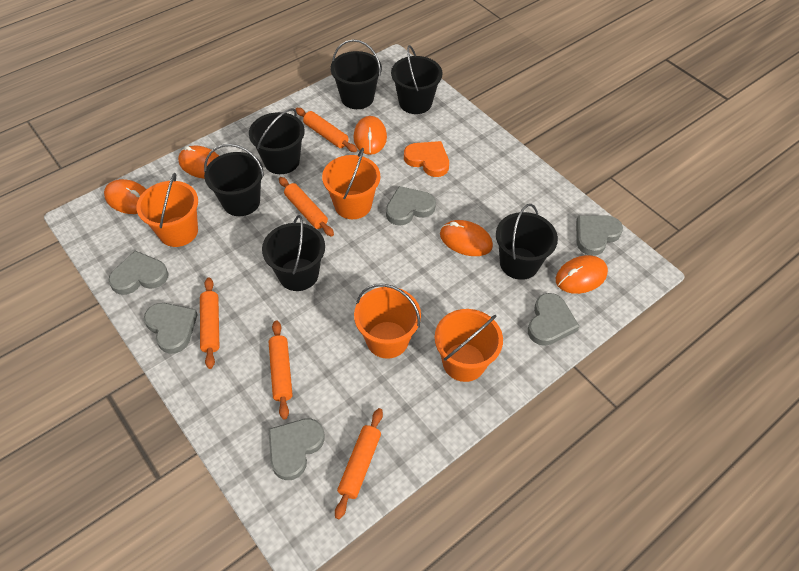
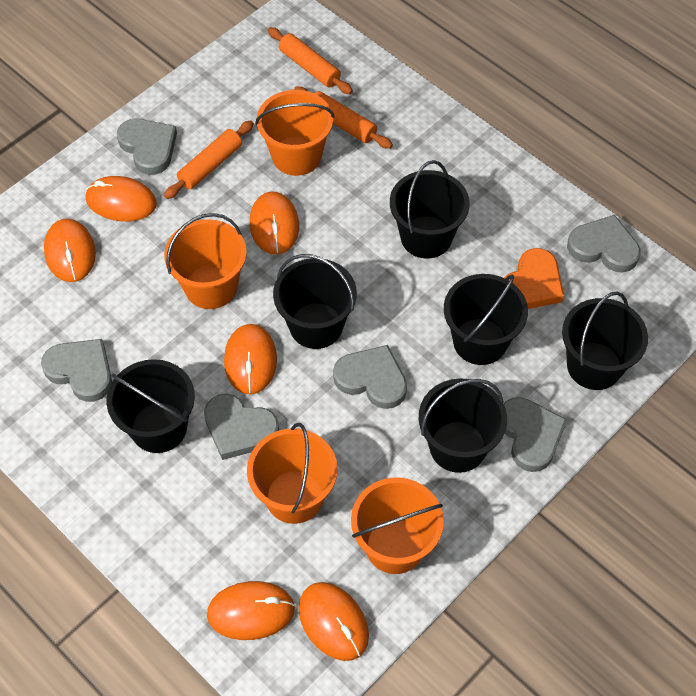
orange mouse: [104,179,146,214] [178,146,219,179] [354,116,387,155] [440,220,493,256] [556,255,608,294] = 5 -> [44,219,96,282] [86,176,157,222] [207,581,295,640] [224,324,277,395] [249,192,299,255] [298,582,369,661] = 6
orange rolling pin: [200,278,219,369] [269,320,293,420] [279,177,334,237] [295,108,357,152] [335,408,383,519] = 5 -> [164,120,254,199] [268,27,353,94] [294,86,393,149] = 3

